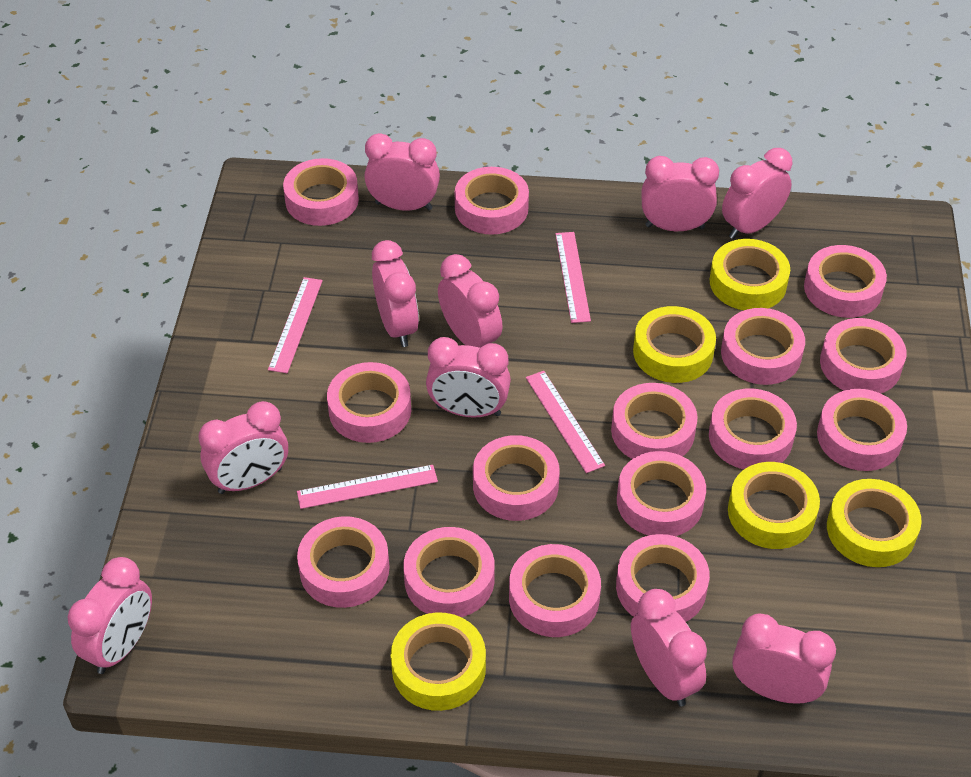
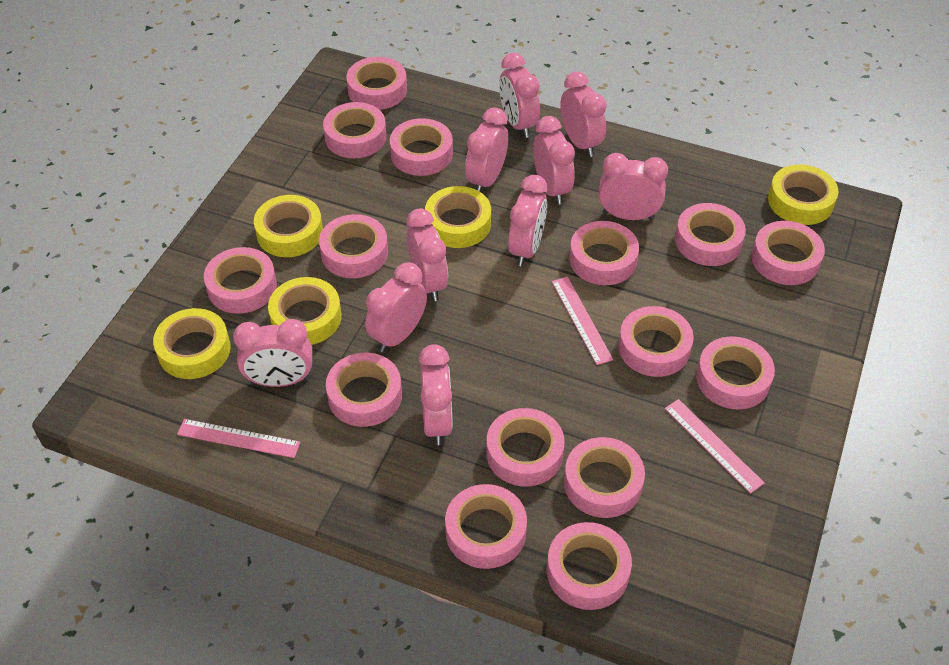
pink ruler: [268,277,323,373] [297,465,438,509] [526,371,605,473] [555,232,591,323] = 4 -> [177,419,300,458] [552,277,613,365] [665,399,765,494] = 3

